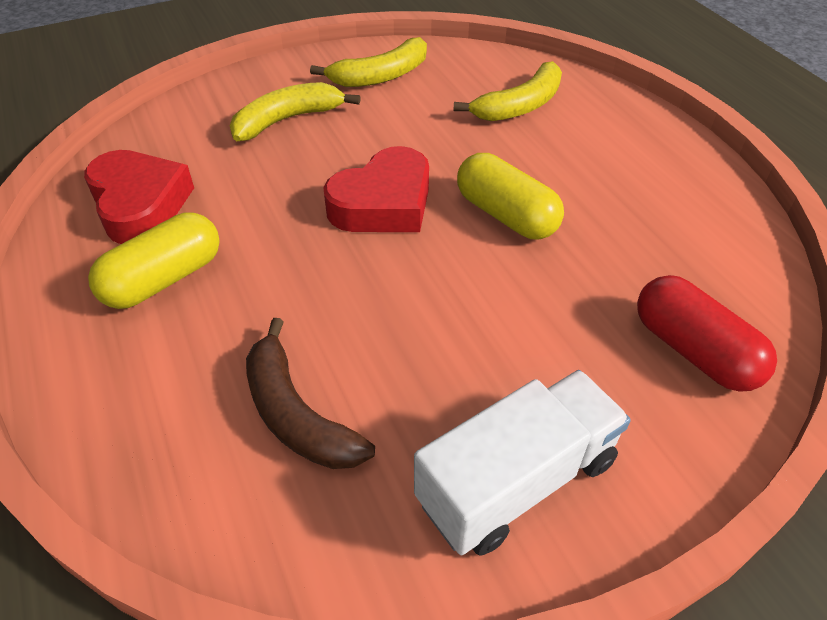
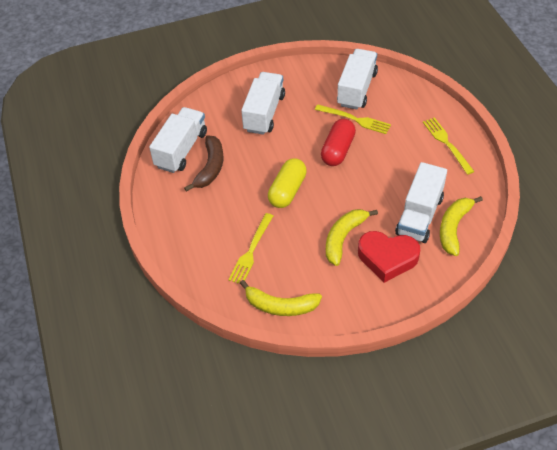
red heart: [84,150,194,244] [323,146,429,232] = 2 -> [358,231,420,283] = 1
white truck: [414,370,631,555] = 1 -> [149,107,207,173] [241,72,285,135] [337,49,378,110] [395,162,447,243] = 4
yellow capsule: [88,213,220,309] [457,153,564,240] = 2 -> [268,158,307,208] = 1
yellow fork: none = 0 -> [228,213,273,284] [315,104,391,134] [423,117,475,175] = 3

